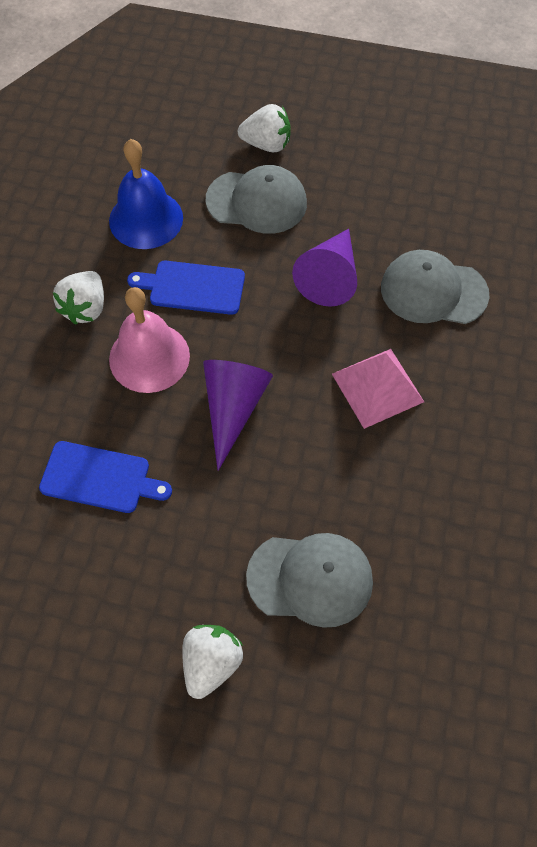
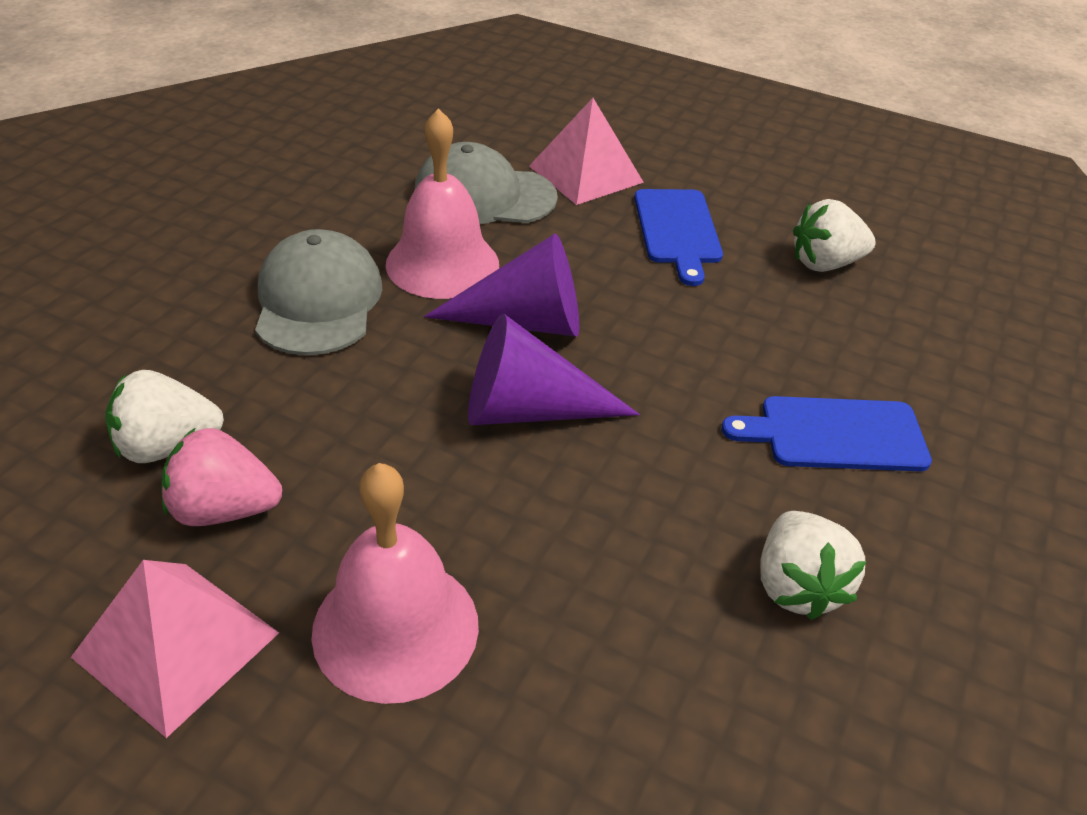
blue bell: [109,139,183,249] = 1 -> none = 0
grey cap: [206,165,307,234] [246,533,373,628] [381,250,489,324] = 3 -> [255,229,382,355] [414,142,558,224] = 2
pink bell: [109,287,190,393] = 1 -> [311,463,479,704] [386,108,499,299] = 2
pink pyramid: [332,349,424,429] = 1 -> [71,560,279,738] [529,98,644,205] = 2
pink strawberry: none = 0 -> [161,427,282,526] = 1

